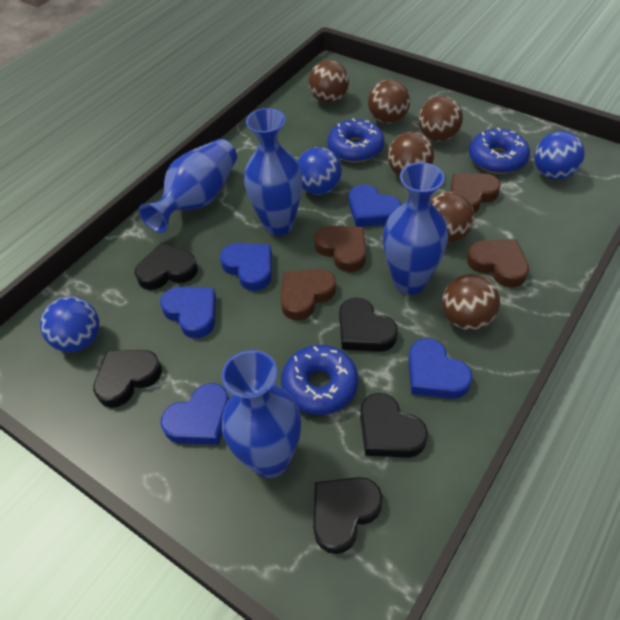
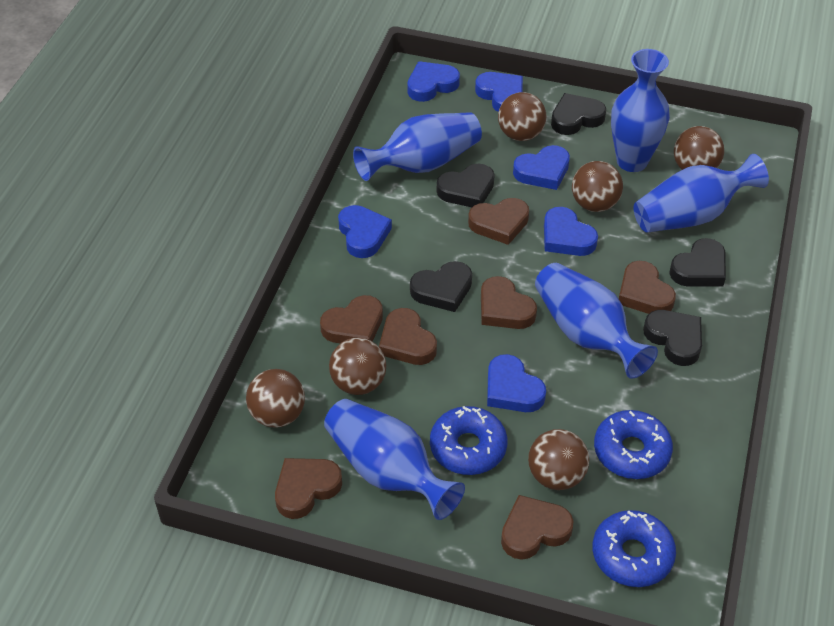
blue ball: [40,297,99,352] [297,147,342,195] [534,131,585,179] = 3 -> none = 0
blue heart: [160,287,216,339] [160,383,229,445] [220,243,272,291] [349,185,401,227] [408,338,472,399] = 5 -> [338,205,392,258] [407,61,460,102] [475,72,523,112] [487,354,546,412] [513,145,570,190] [544,207,598,256] = 6
blue vase: [139,139,237,233] [222,350,301,478] [244,108,302,236] [383,162,448,294] = 4 -> [324,399,465,520] [353,112,482,181] [535,263,658,379] [611,49,670,172] [634,154,769,233] = 5
brown heart: [280,269,336,320] [314,225,366,272] [451,174,501,213] [467,239,529,288] = 4 -> [275,458,342,519] [320,295,383,343] [379,308,437,365] [468,198,529,245] [481,276,537,329] [501,495,574,560] [619,261,676,314] = 7

